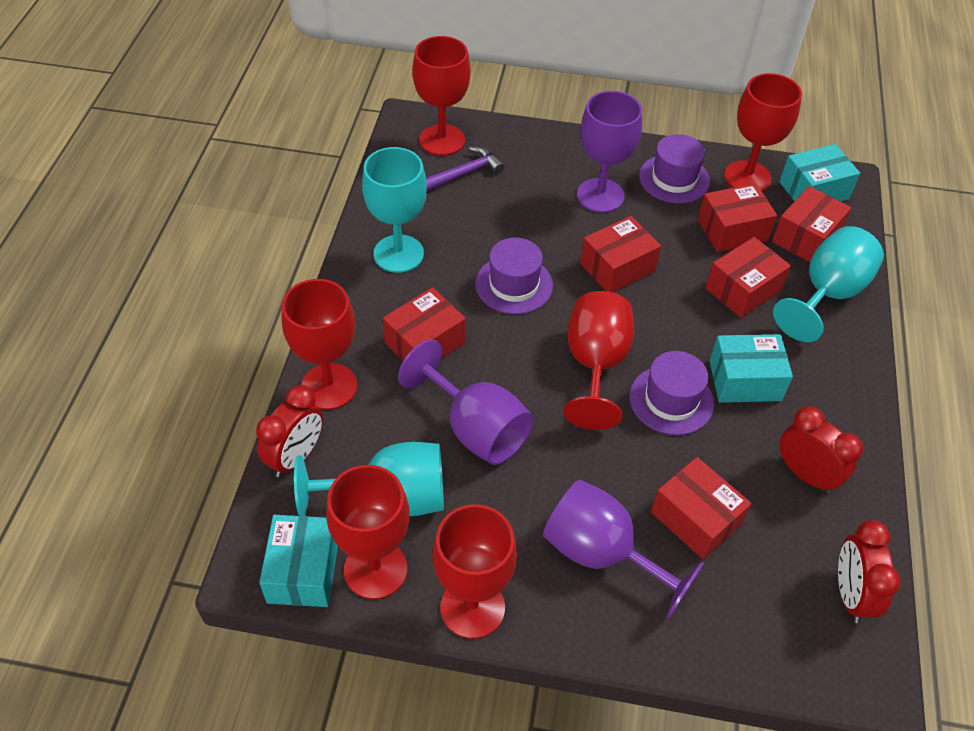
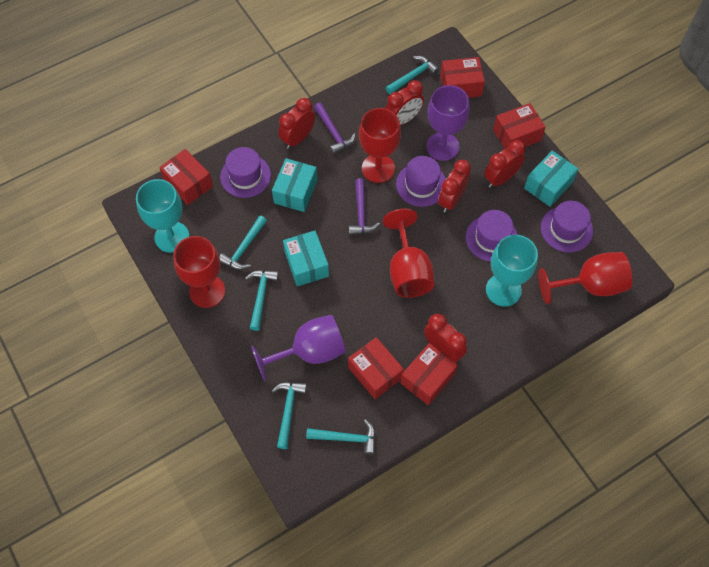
purple goblet: [398,340,534,465] [543,480,704,619] [577,91,642,213] = 3 -> [251,315,346,382] [426,85,470,161] = 2
purple hammer: [426,147,504,191] = 1 -> [314,103,356,154] [349,178,380,235] = 2
purple hat: [475,238,553,314] [629,351,714,435] [639,134,710,204] = 3 -> [220,147,271,198] [396,156,446,207] [466,210,518,262] [541,201,593,253] = 4
red box: [383,287,466,361] [580,216,661,292] [651,457,752,560] [698,183,777,252] [705,237,791,318] [772,186,851,262] = 6 -> [159,149,213,205] [348,337,404,399] [401,343,458,406] [440,57,485,98] [493,103,546,149] = 5
red clock: [256,385,323,477] [780,406,863,493] [838,520,901,623] = 3 -> [278,98,315,149] [386,80,424,125] [424,314,467,363] [438,160,471,213] [484,140,525,188] = 5
red goblet: [282,279,357,410] [326,465,409,599] [412,36,470,156] [432,504,517,639] [563,291,634,430] [724,73,802,192] = 6 -> [173,236,225,308] [359,108,401,183] [383,208,434,298] [538,252,632,304] = 4
turquoise goblet: [294,442,444,516] [362,147,427,273] [773,226,884,342] = 3 -> [136,179,189,253] [486,235,538,307] = 2
turquoise hammer: none = 0 -> [219,215,267,270] [245,270,279,331] [271,382,307,449] [306,419,376,455] [386,56,439,94] = 5

